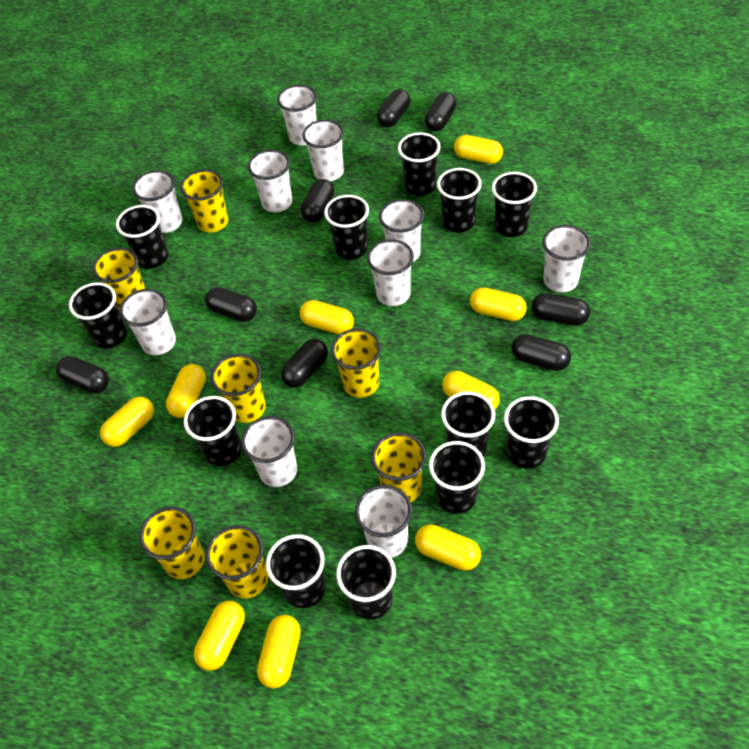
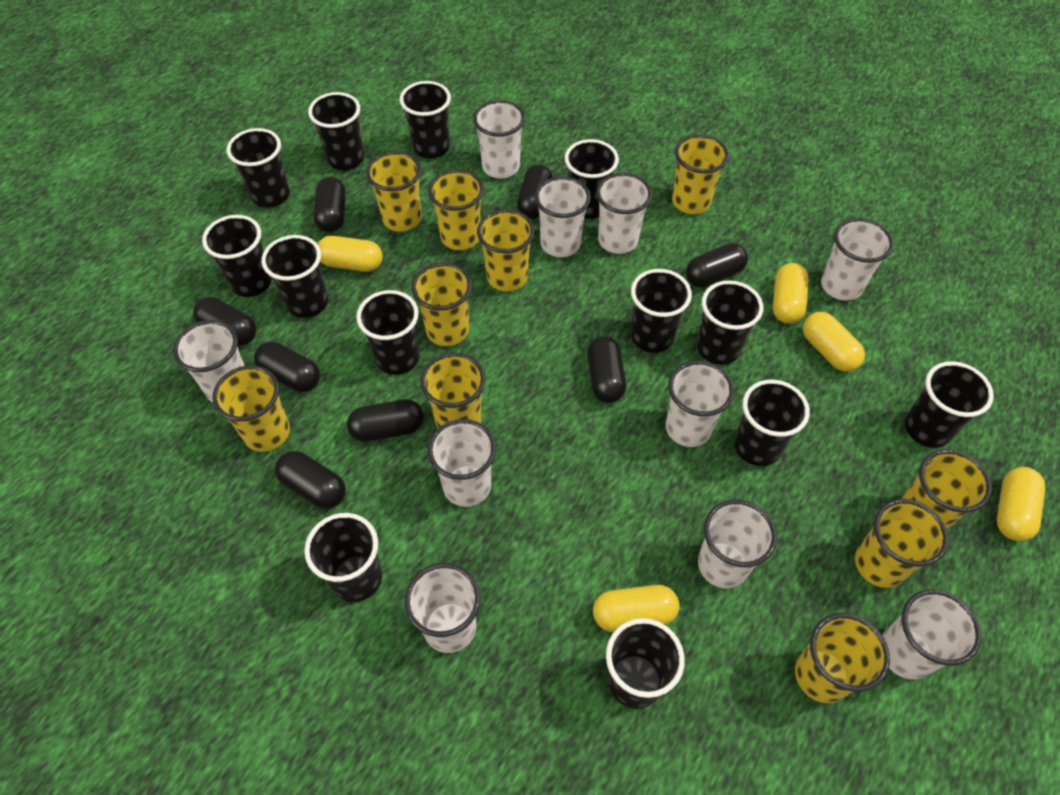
black cup: [69,282,127,349] [116,205,168,269] [184,396,242,466] [266,534,326,608] [324,195,369,260] [336,545,396,620] [398,132,441,196] [429,441,485,514] [437,168,482,233] [441,391,495,456] [492,172,537,237] [504,396,559,469] = 12 -> [202,215,272,297] [227,128,290,208] [261,235,328,318] [304,513,382,602] [308,92,364,170] [356,290,419,375] [400,81,451,159] [565,139,619,219] [606,618,685,709] [631,269,692,353] [697,280,763,365] [734,379,810,466] [905,361,994,448] = 13
yellow capsule: [100,397,154,447] [166,364,206,418] [194,601,245,671] [257,615,301,689] [300,300,354,334] [415,524,481,571] [442,371,500,410] [454,135,503,164] [470,287,527,321] = 9 -> [318,236,383,272] [593,585,680,632] [773,263,809,324] [803,312,865,372] [997,467,1045,541] = 5
yellow cup: [93,248,145,311] [139,507,205,579] [180,169,228,233] [206,525,268,599] [211,354,266,423] [331,328,381,398] [371,432,426,502] = 7 -> [212,365,290,452] [366,151,422,231] [411,262,472,346] [420,353,486,428] [428,170,484,250] [477,209,535,291] [672,135,729,214] [795,613,890,703] [855,499,949,588] [901,449,992,529] = 10

